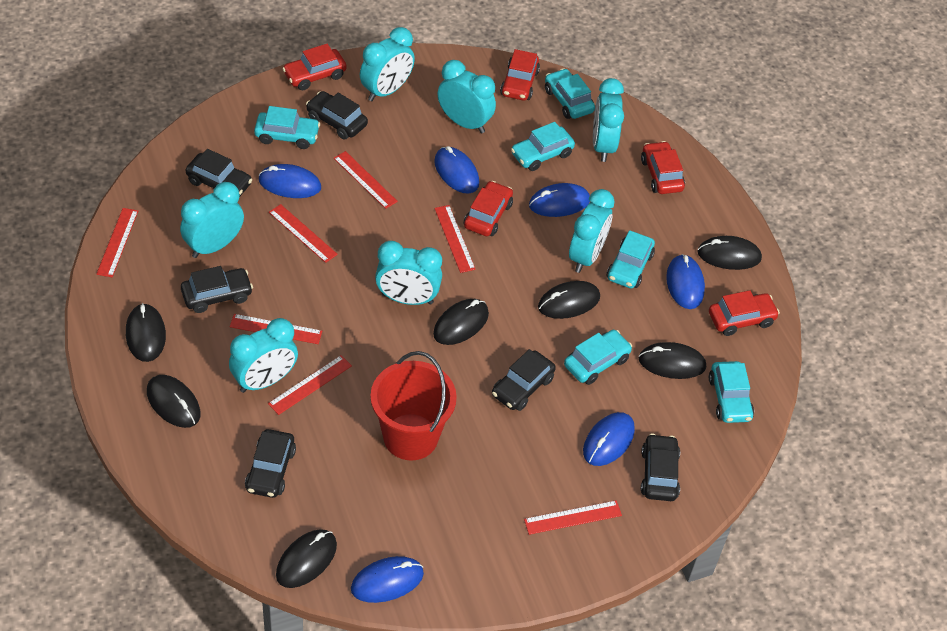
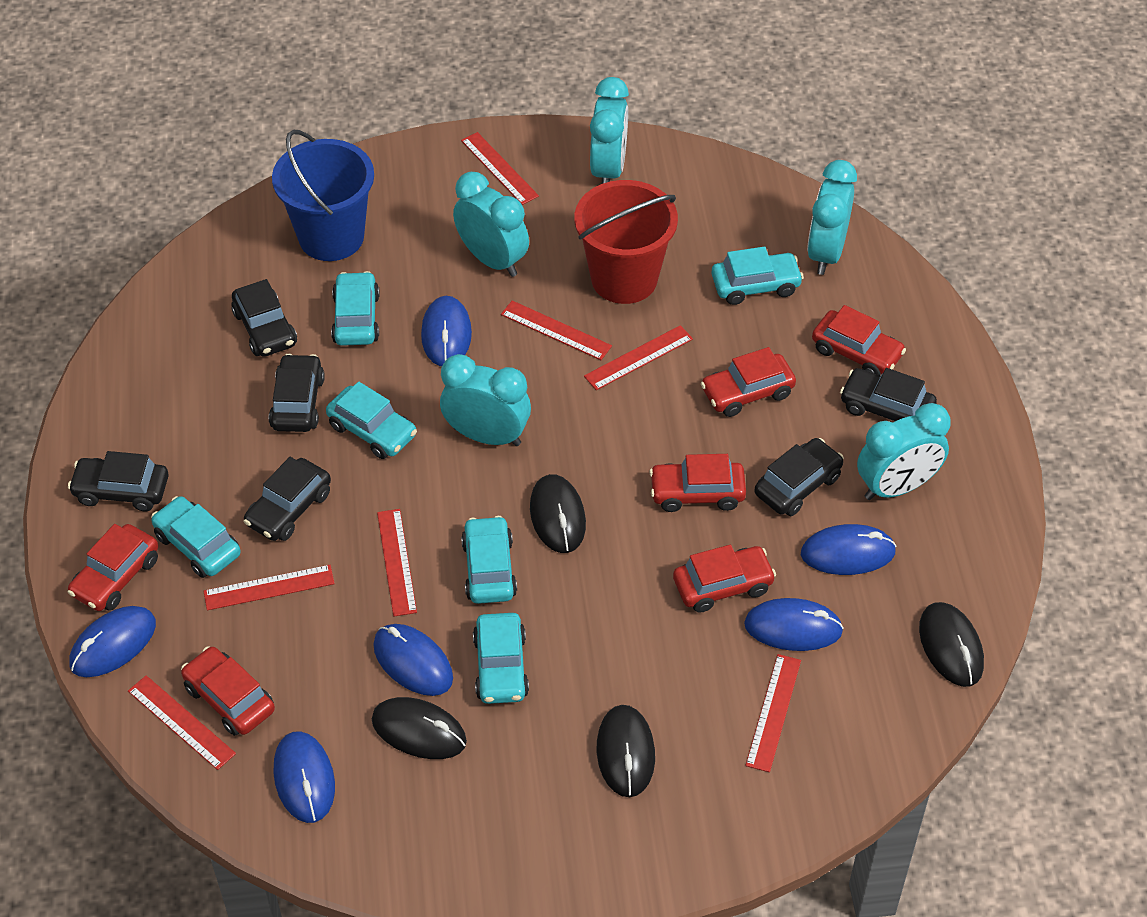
black mouse: [126,303,166,362] [147,375,201,428] [276,529,337,588] [433,299,489,345] [538,281,600,319] [639,342,706,379] [697,236,762,270] = 7 -> [372,697,467,759] [530,474,586,553] [597,705,655,797] [919,602,984,687] = 4
blue bucket: none = 0 -> [272,129,374,261] = 1
red car: [282,44,347,90] [464,181,513,236] [500,49,540,101] [641,141,685,194] [709,290,780,336] = 5 -> [68,524,158,611] [181,646,275,736] [649,454,746,512] [673,545,776,613] [701,347,796,417] [812,305,906,375] = 6
turquoise clock: [180,182,244,258] [229,318,298,393] [360,27,415,101] [375,241,442,305] [438,60,496,133] [569,189,614,273] [593,78,624,162] = 7 -> [440,354,531,446] [453,172,529,277] [590,77,629,184] [807,160,857,275] [857,403,950,500] = 5

